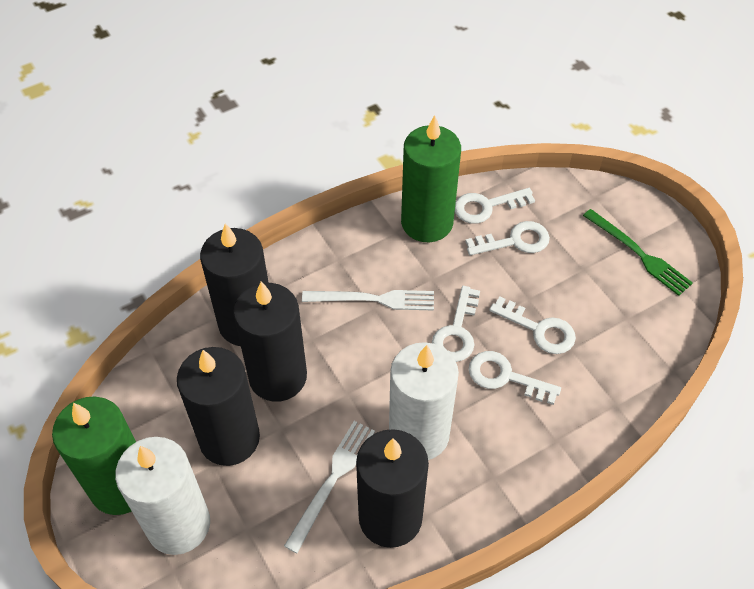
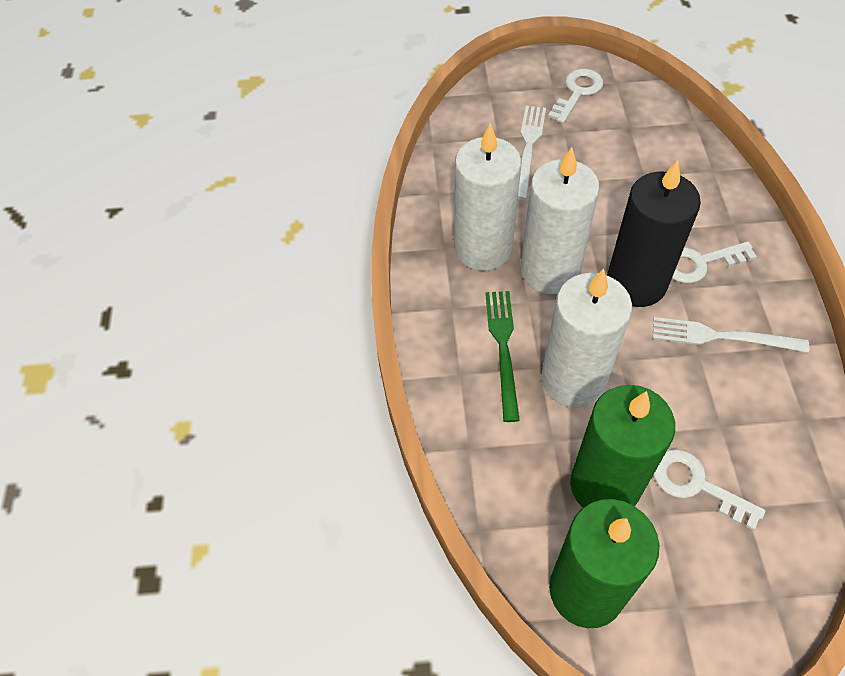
black candle: [177,347,260,466] [200,223,269,346] [233,282,307,402] [356,429,429,548] = 4 -> [607,160,701,307] = 1
white candle: [115,437,210,555] [389,342,459,460] = 2 -> [454,123,522,271] [521,147,600,294] [541,269,632,408] = 3
white key: [432,286,480,362] [455,188,535,224] [465,221,550,255] [468,351,561,405] [489,296,576,354] = 5 -> [548,69,603,124] [654,449,766,531] [672,241,757,283] = 3

